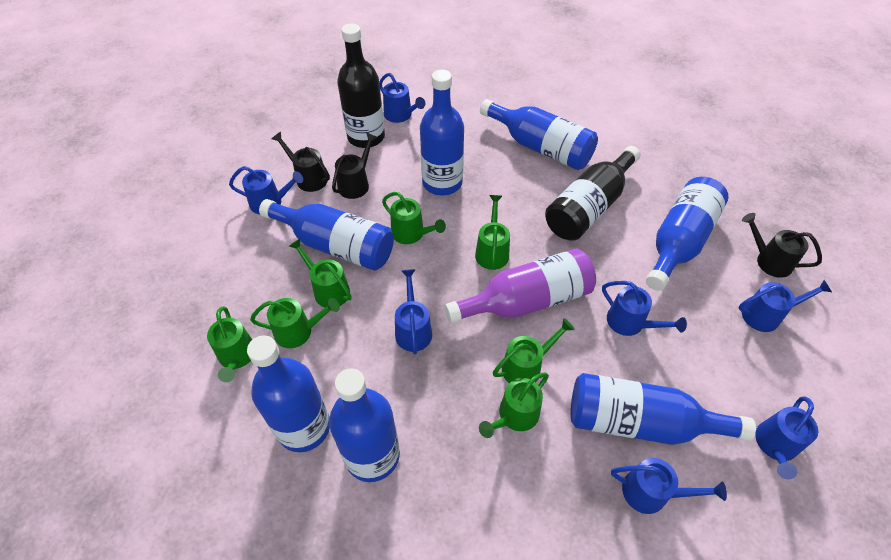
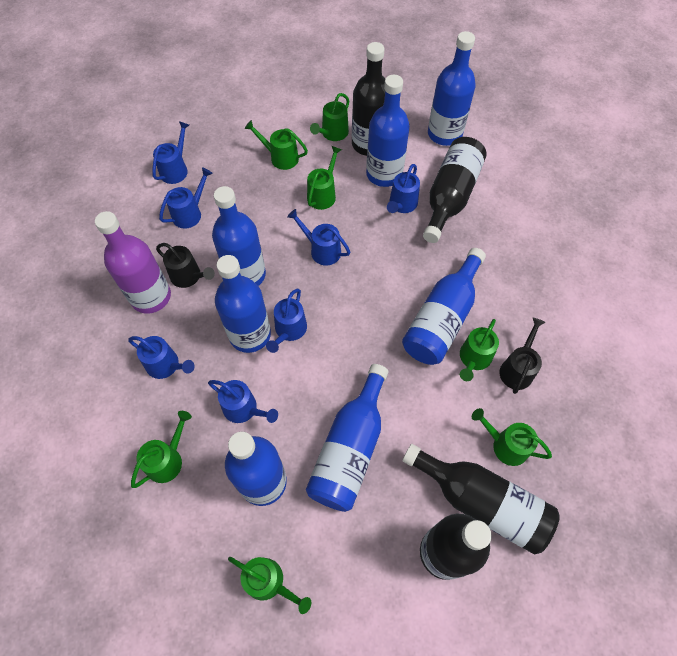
black bottle: [337,24,385,148] [545,146,641,241] = 2 -> [352,42,385,156] [402,444,560,555] [420,514,492,580] [423,137,487,243] = 4
black watering can: [272,132,330,192] [332,132,377,199] [742,213,822,278] = 3 -> [156,243,215,288] [499,318,546,394] = 2

